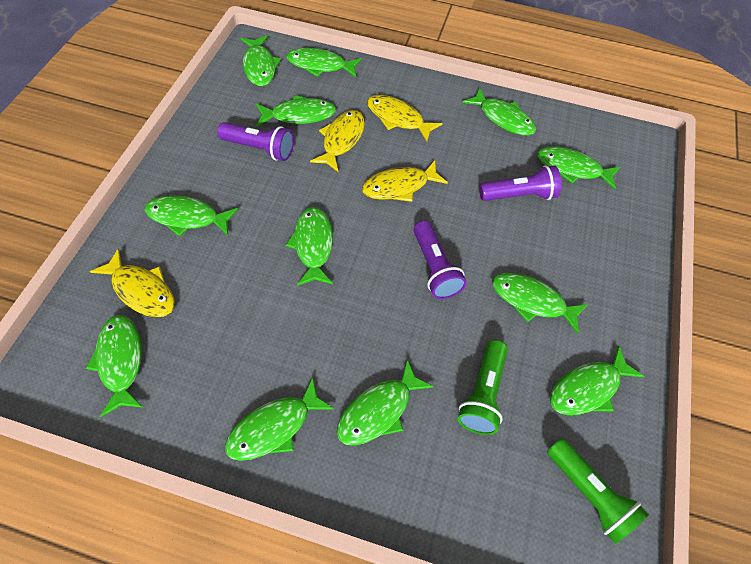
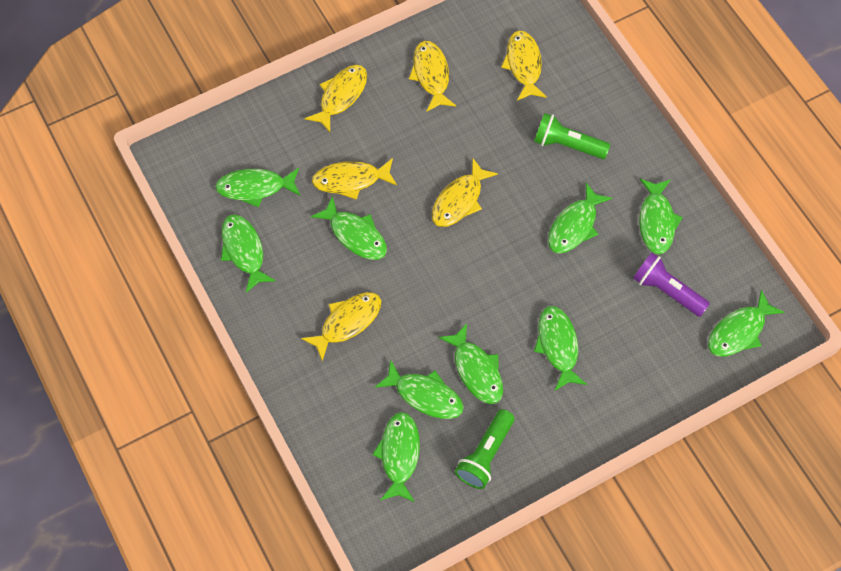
green fish: [85,315,143,417] [144,195,238,236] [225,377,334,461] [241,35,281,86] [256,95,336,126] [286,48,362,77] [286,207,333,286] [337,359,434,445] [462,87,536,135] [492,273,589,334] [537,146,620,190] [550,346,644,415] = 12 -> [215,168,300,207] [221,214,276,293] [311,196,387,260] [372,412,420,502] [375,360,464,419] [438,323,503,404] [534,306,587,390] [548,183,612,254] [639,179,683,255] [708,290,785,357] = 10
purple flashlight: [217,122,294,161] [413,221,467,299] [479,165,562,201] = 3 -> [633,253,710,317] = 1
yellow fish: [90,248,175,317] [310,110,365,172] [362,161,448,202] [367,95,443,141] = 4 -> [301,292,381,361] [305,65,367,132] [312,158,397,200] [409,41,456,112] [432,159,498,227] [501,30,547,101] = 6

